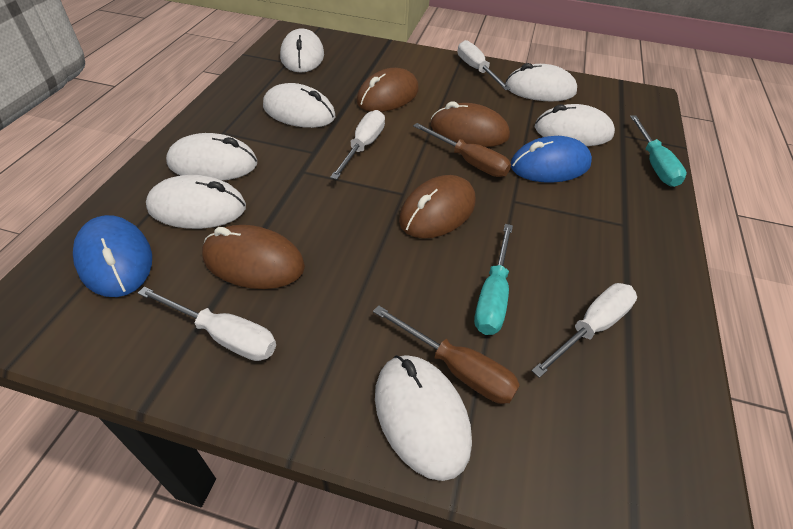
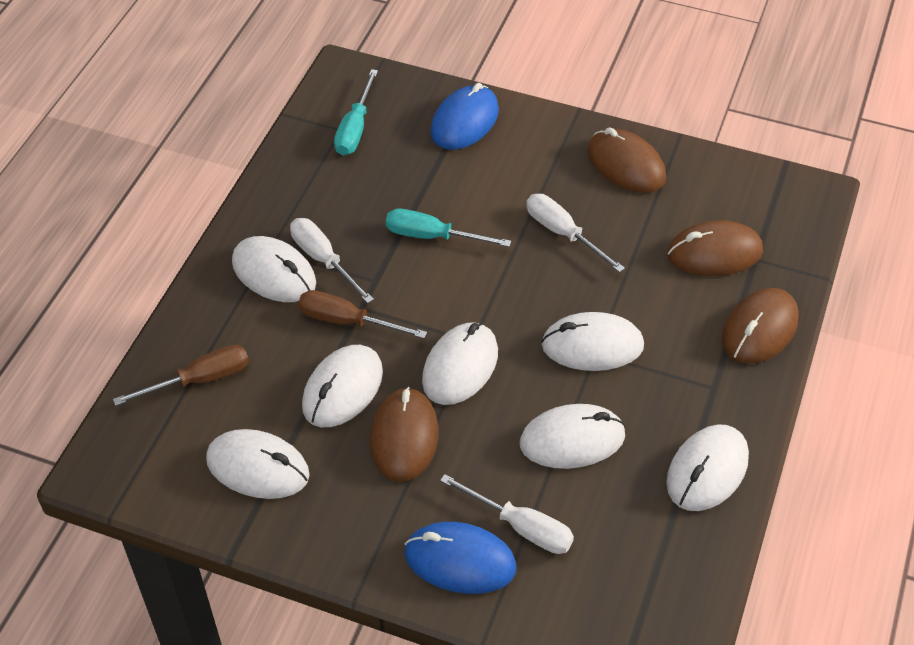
white screwdriver: [138,287,276,361] [330,110,385,180] [458,40,511,90] [532,283,637,378] = 4 -> [290,218,374,304] [440,474,574,554] [526,194,625,273] = 3

